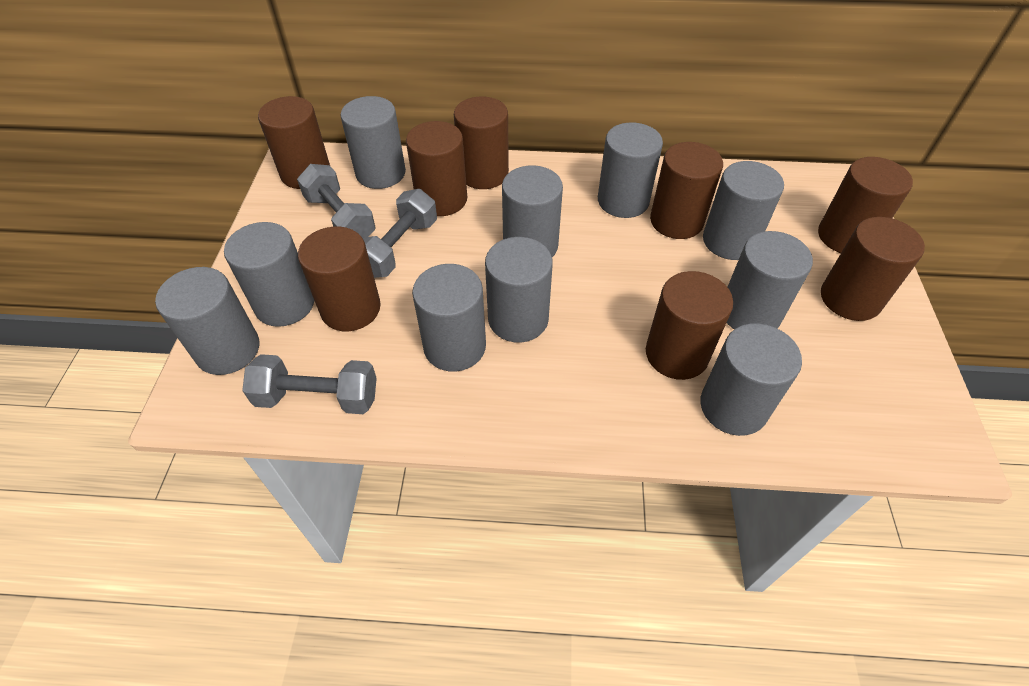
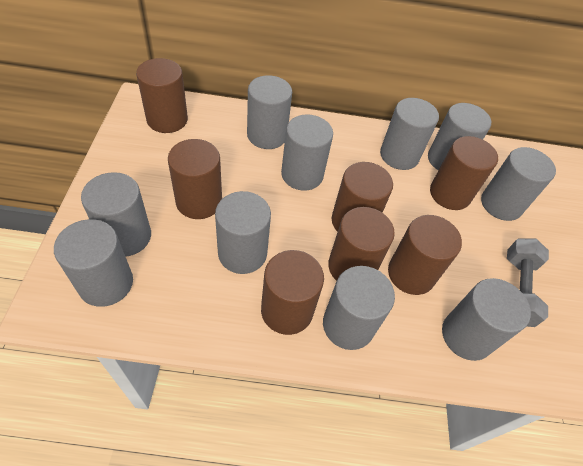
brown cylinder: [258,96,330,189] [298,227,381,331] [406,121,467,216] [454,97,509,189] [646,271,733,380] [650,142,723,239] [818,157,913,253] [821,217,925,321] = 8 -> [136,58,188,133] [168,139,222,219] [261,250,324,335] [328,207,395,281] [332,162,393,232] [388,215,462,295] [430,136,498,210] = 7
grey dumbbell: [242,354,377,414] [297,164,376,238] [363,189,437,278] = 3 -> [507,238,549,327] = 1

